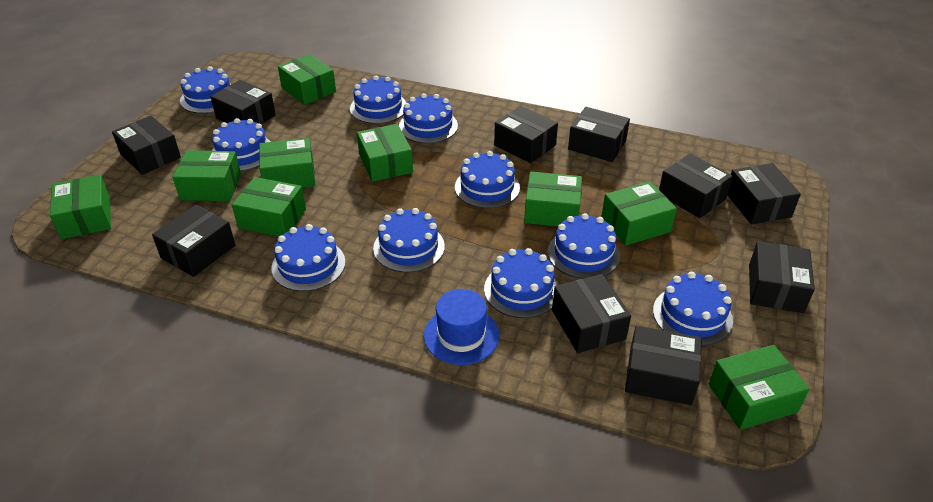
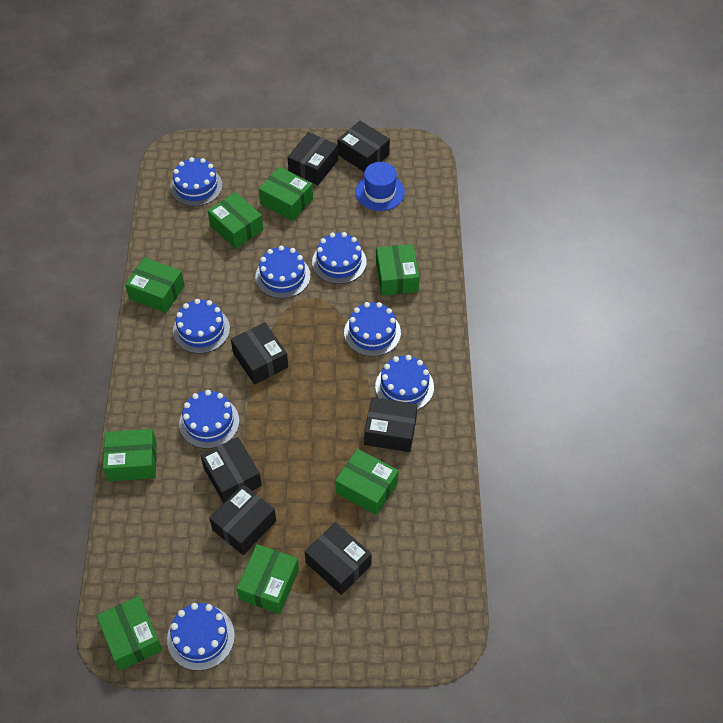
black box: [112,116,181,175] [152,205,235,277] [210,80,276,124] [494,106,558,163] [552,274,631,353] [568,107,630,162] [625,325,702,405] [659,153,733,218] [728,163,801,225] [749,241,815,313] = 10 -> [200,437,262,503] [209,484,276,555] [231,322,288,385] [287,132,338,185] [305,522,372,595] [337,121,390,171] [364,397,418,452] = 7
blue cake: [180,66,231,114] [212,118,271,171] [271,224,345,291] [350,76,406,124] [373,208,445,272] [399,93,458,143] [455,151,520,208] [484,248,558,318] [548,213,620,279] [653,272,733,346] = 10 -> [167,603,235,671] [170,157,223,206] [173,299,230,354] [179,390,239,449] [255,246,310,298] [312,232,367,284] [344,302,401,356] [375,355,434,410] = 8
green box: [50,175,111,239] [173,150,241,201] [232,177,306,237] [259,138,315,187] [278,54,336,105] [357,124,413,182] [524,172,582,227] [601,181,677,246] [709,345,810,430] = 9 -> [96,596,162,671] [103,429,157,481] [125,257,185,313] [208,192,263,249] [237,544,299,614] [259,167,313,221] [335,449,398,515] [376,244,419,296] = 8

